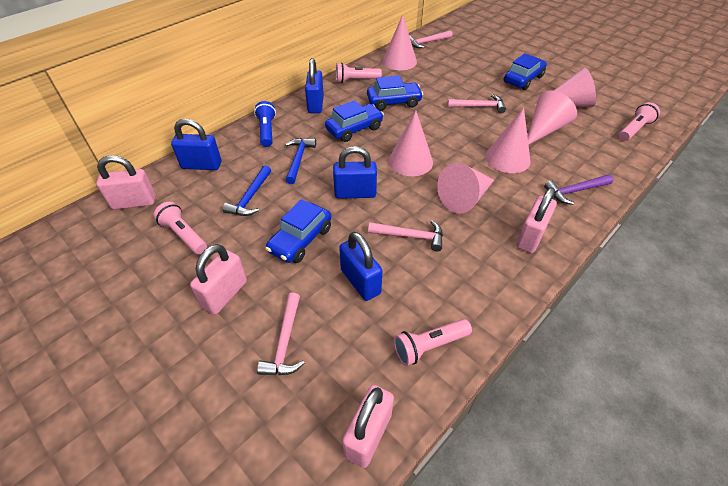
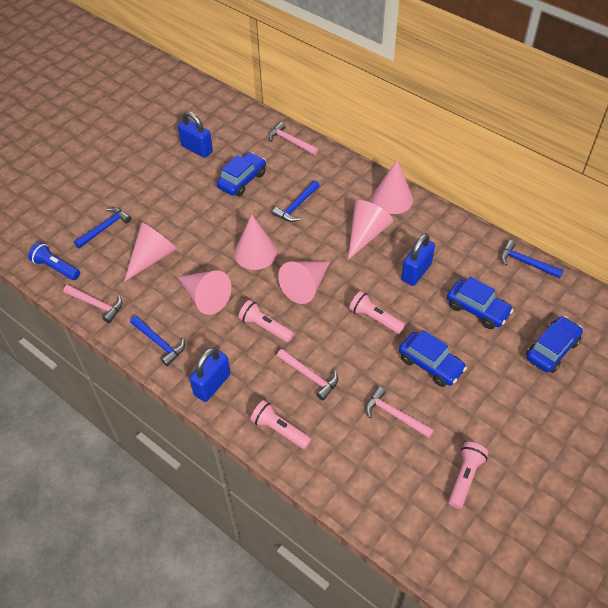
blue hammer: [223,165,271,216] [285,138,316,184] = 2 -> [74,207,131,248] [130,316,185,366] [272,181,320,222] [501,240,564,278] = 4
blue padlock: [171,118,221,170] [305,58,324,113] [333,146,377,199] [339,232,383,301] = 4 -> [178,111,213,158] [189,347,230,402] [401,233,435,286] = 3
pink padlock: [96,155,156,210] [190,244,247,315] [342,385,394,468] [516,187,557,253] = 4 -> none = 0
purple hammer: [544,174,613,205] = 1 -> none = 0

